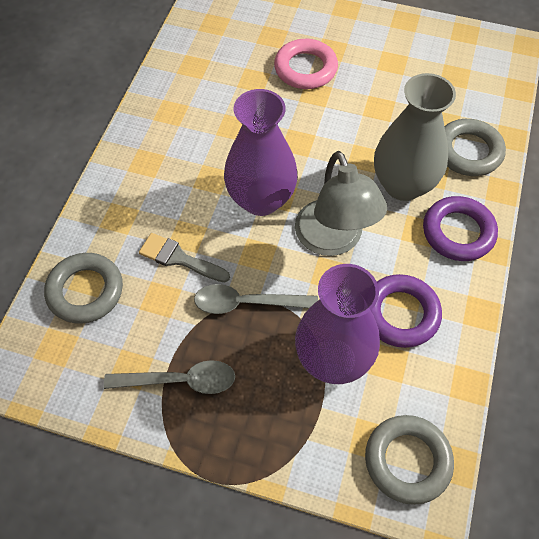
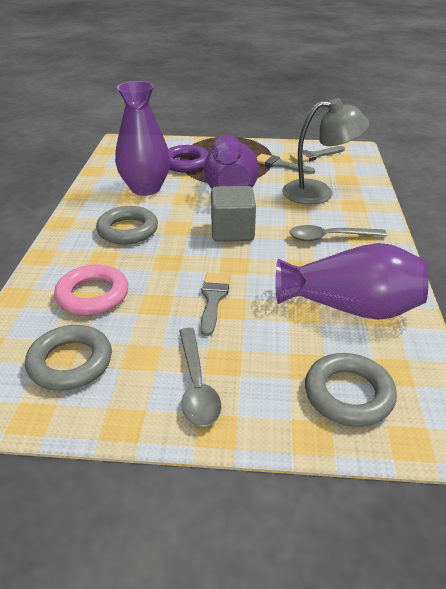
grey brush: [139,233,230,282] = 1 -> [200,273,230,336] [257,154,315,174] [290,146,345,162] = 3
grey cube: none = 0 -> [211,186,256,242] = 1
grey vase: [374,73,456,201] = 1 -> none = 0
purple ring: [371,274,442,348] [423,196,498,261] = 2 -> [168,145,209,172] = 1
purple vase: [224,89,298,216] [295,264,380,384] = 2 -> [115,81,170,196] [204,135,259,188] [275,243,429,320] = 3

